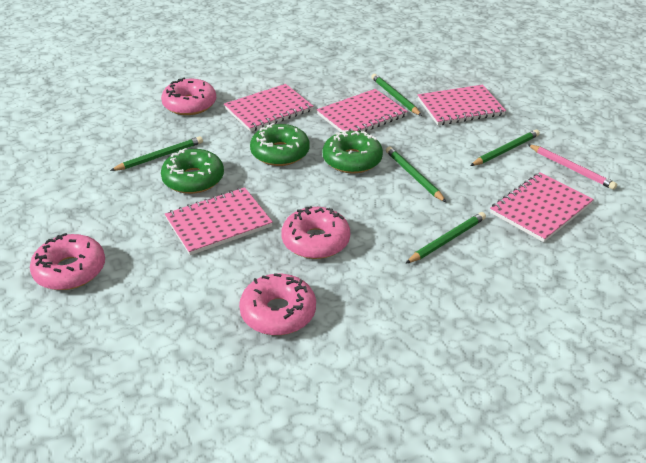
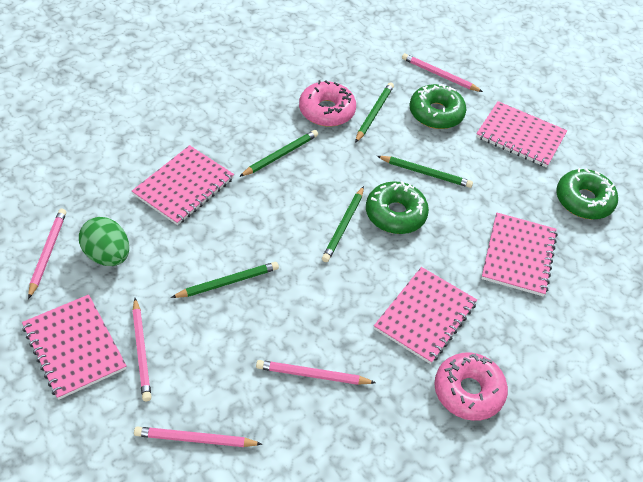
green egg: none = 0 -> [79,217,129,266] = 1
pink donut: [30,233,105,290] [161,78,216,115] [239,273,316,335] [281,206,350,259] = 4 -> [299,80,356,127] [434,352,508,421] = 2
pink pencil: [528,144,617,190] = 1 -> [28,209,66,299] [132,298,152,401] [134,427,262,447] [256,360,376,385] [402,53,483,92] = 5

